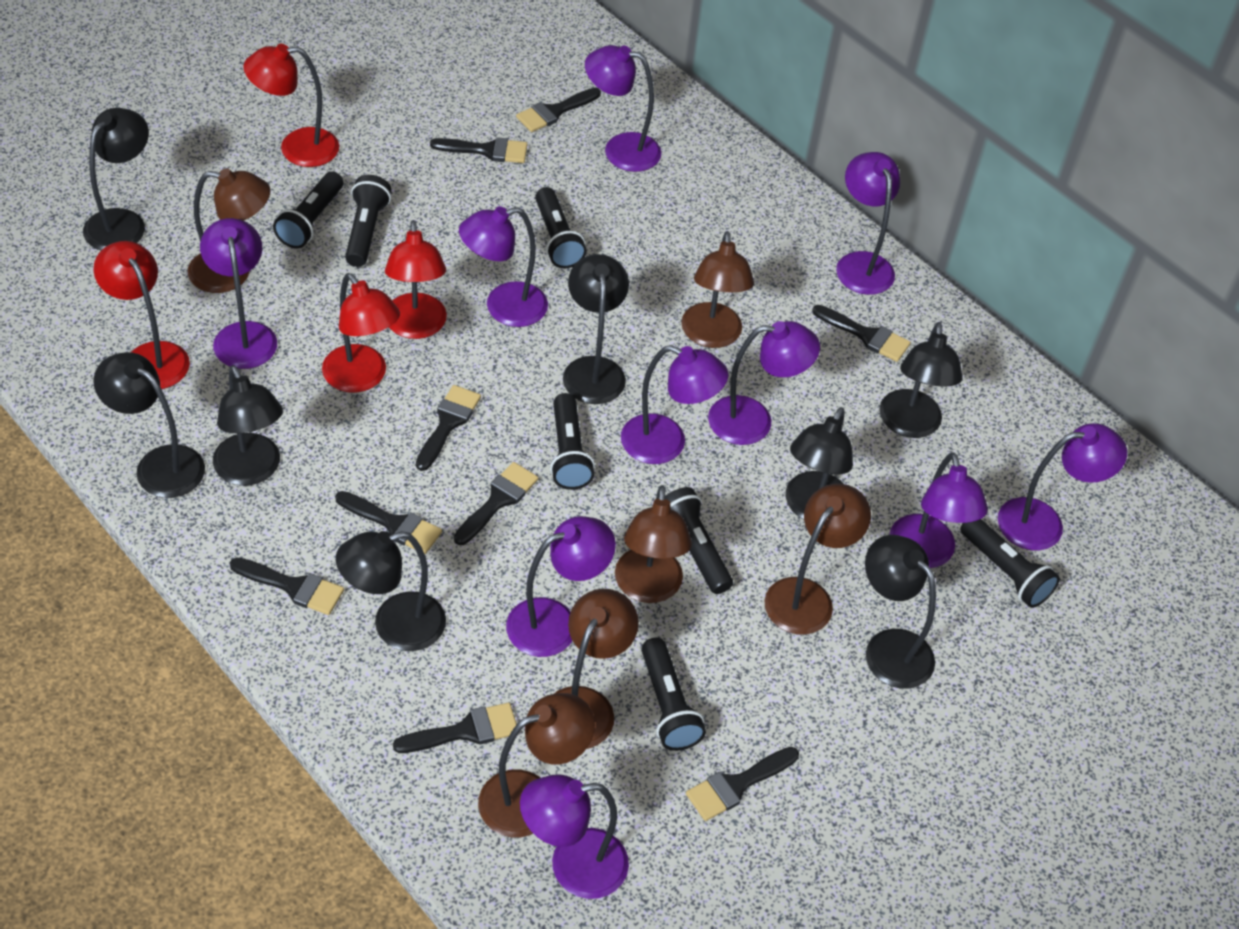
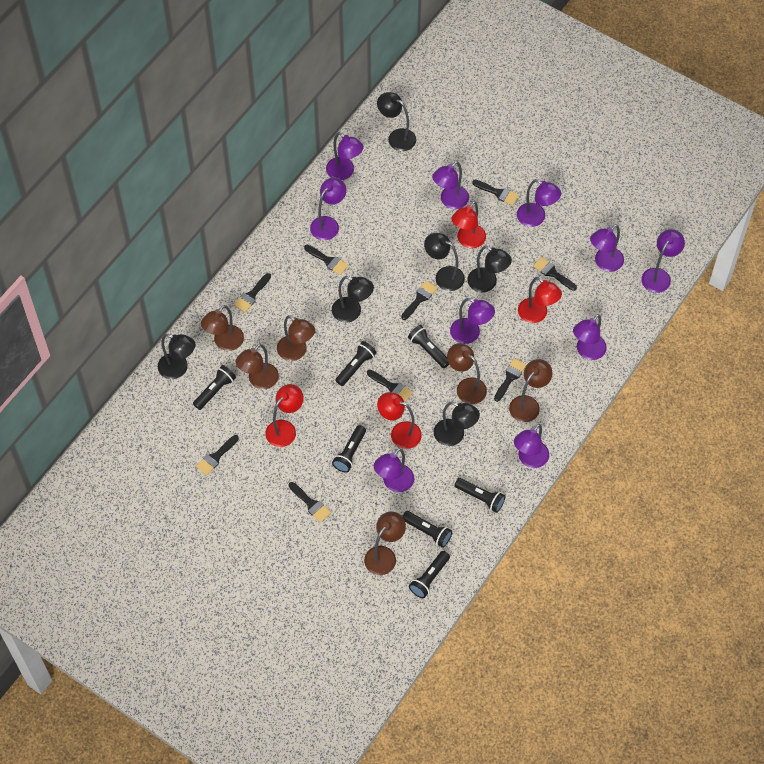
black lamp: [83,108,149,250] [94,352,205,498] [213,365,283,486] [336,531,446,651] [563,254,629,404] [786,407,853,520] [865,535,936,689] [879,322,963,438] = 8 -> [158,334,195,379] [332,276,374,322] [377,92,416,151] [424,233,465,291] [434,402,480,446] [467,246,512,292] = 6

